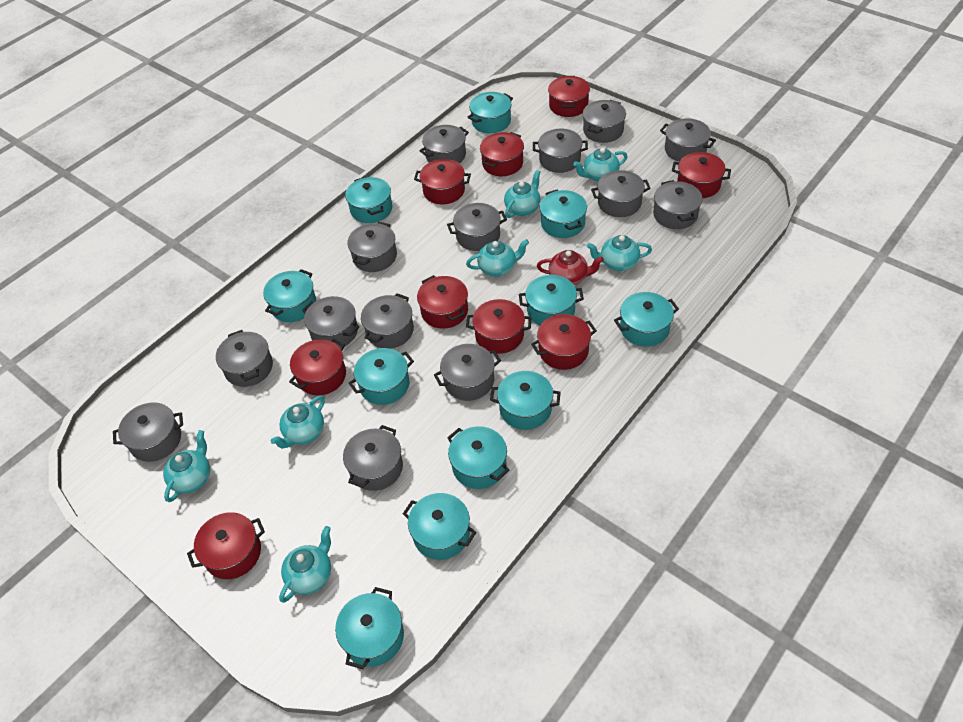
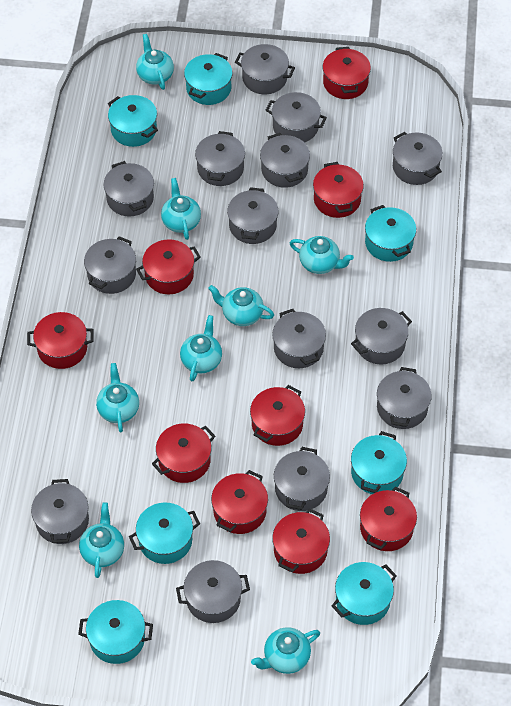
red teapot: [537,250,604,285] = 1 -> none = 0
turquoise pot: [263,269,316,322] [335,587,404,669] [345,177,392,223] [349,348,414,405] [403,493,476,560] [447,426,509,489] [468,92,513,133] [490,371,561,430] [519,275,584,326] [540,190,587,238] [614,292,679,347] = 11 -> [78,600,153,664] [108,95,158,147] [129,502,200,564] [184,53,233,105] [331,562,397,625] [351,431,407,494] [365,205,416,262] = 7
turquoise teapot: [163,430,210,502] [271,395,325,449] [279,526,331,603] [466,239,529,276] [504,170,541,218] [573,148,628,182] [587,235,652,271] = 7 -> [79,502,124,578] [96,363,139,433] [136,34,174,90] [161,178,201,240] [180,315,222,382] [208,285,274,326] [251,627,320,674] [290,236,354,274] = 8

